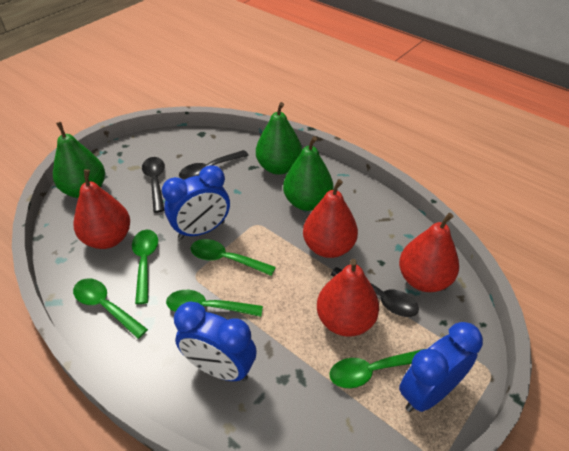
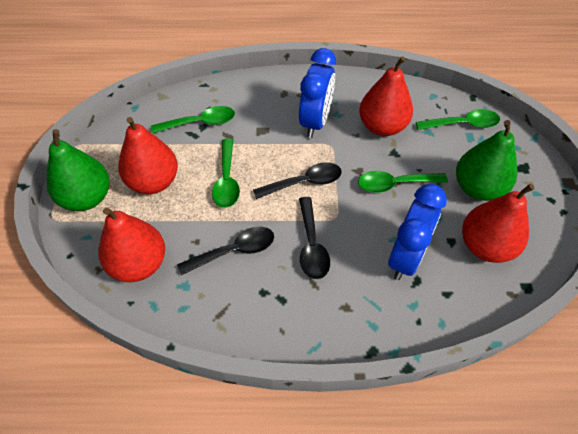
blue clock: [162,165,230,239] [174,301,257,381] [399,322,483,412] = 3 -> [299,48,336,138] [388,184,447,280] = 2
green pear: [53,122,105,198] [256,102,302,175] [283,136,333,211] = 3 -> [47,129,110,211] [456,120,517,201] = 2
green spoon: [73,279,148,339] [132,230,158,304] [166,290,263,317] [191,239,276,276] [329,349,424,388] = 5 -> [151,106,235,133] [212,139,240,208] [358,171,448,193] [416,109,500,130] = 4

